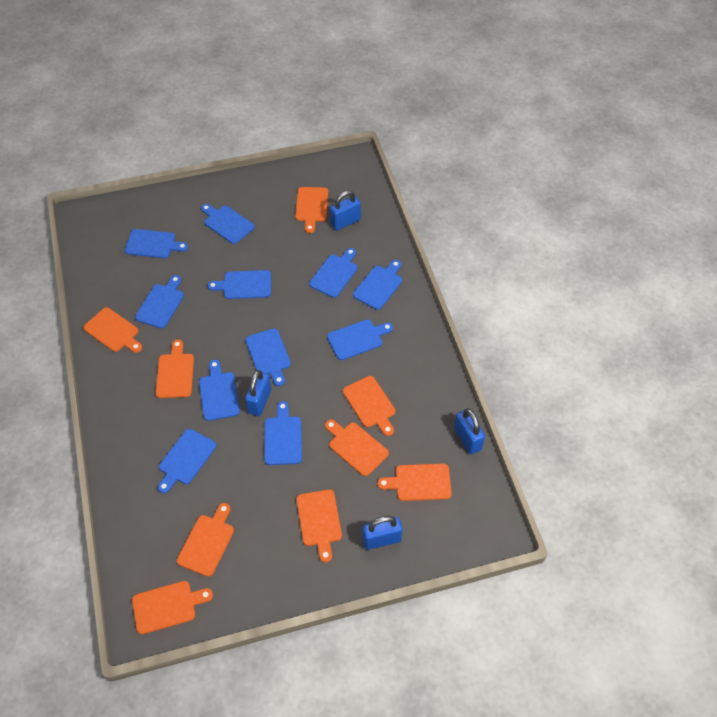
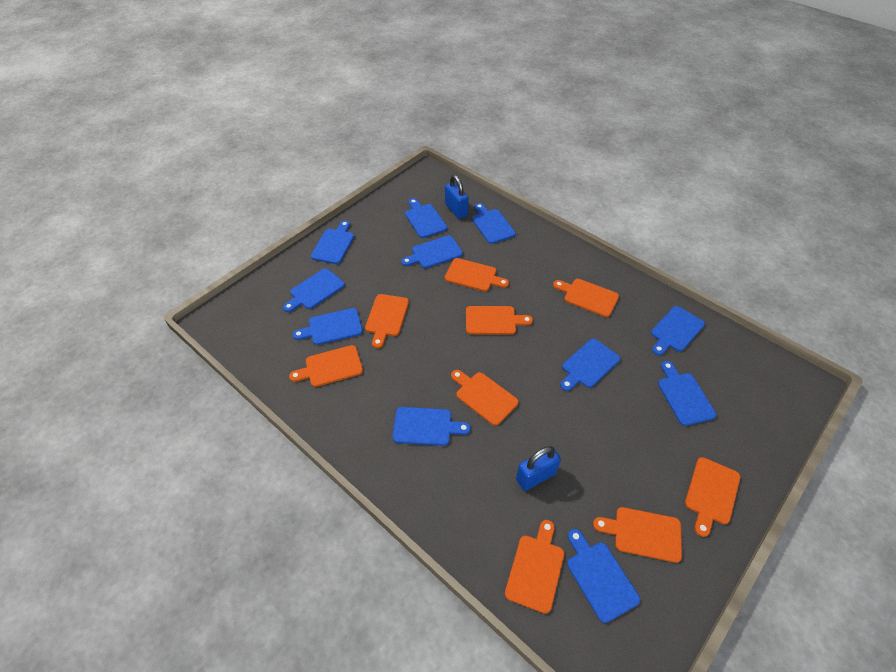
blue padlock: [245,370,271,416] [330,190,361,231] [362,516,403,550] [454,408,485,454] = 4 -> [445,175,469,219] [516,446,561,491] = 2

